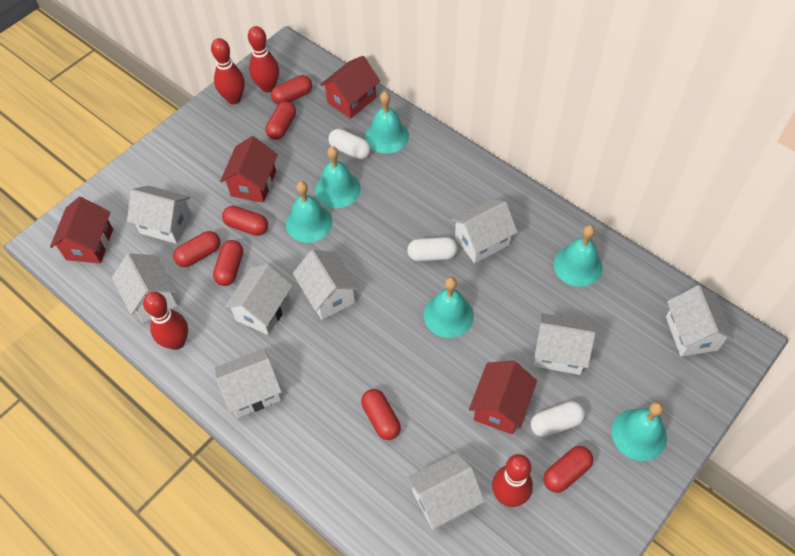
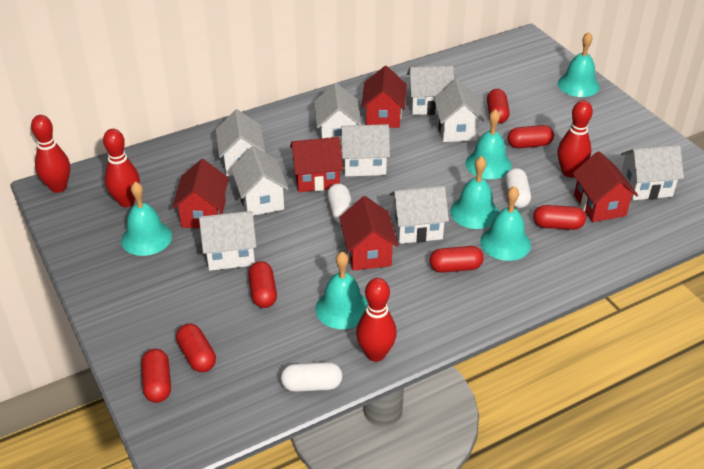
red house: [50,196,113,264] [220,136,278,203] [320,56,380,119] [469,361,537,435] = 4 -> [172,159,229,228] [290,137,343,192] [339,196,399,271] [362,66,407,128] [572,151,638,222] = 5

